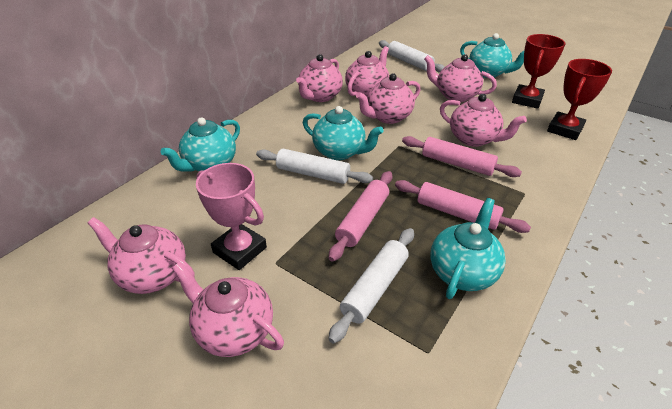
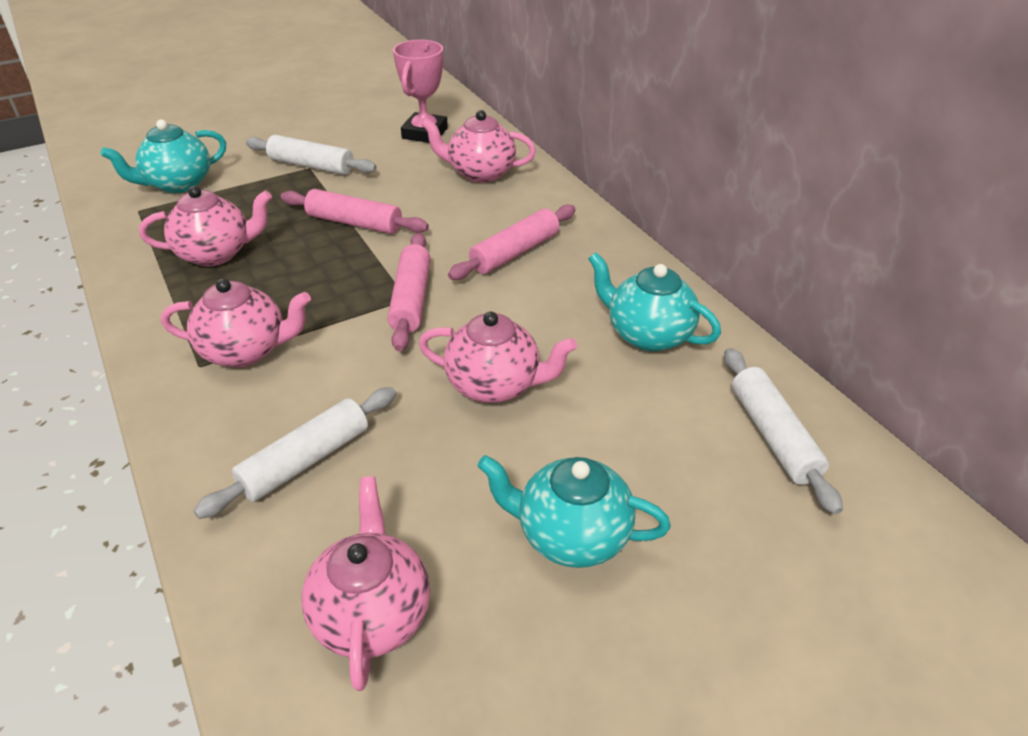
pink teapot: [88,217,195,294] [172,262,284,357] [296,54,343,102] [345,46,389,96] [356,73,420,124] [424,54,497,102] [440,94,527,147] = 7 -> [139,186,272,266] [161,279,311,367] [301,477,430,691] [419,311,577,403] [421,110,536,183] = 5
red trophy: [512,34,565,109] [547,59,612,140] = 2 -> none = 0
turquoise teapot: [161,117,240,172] [303,106,383,160] [430,198,506,299] [460,33,524,78] = 4 -> [101,120,226,193] [477,455,671,568] [588,252,721,352] = 3

